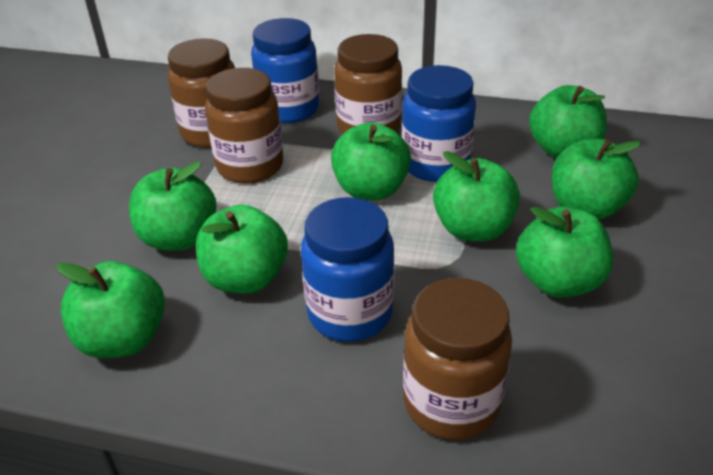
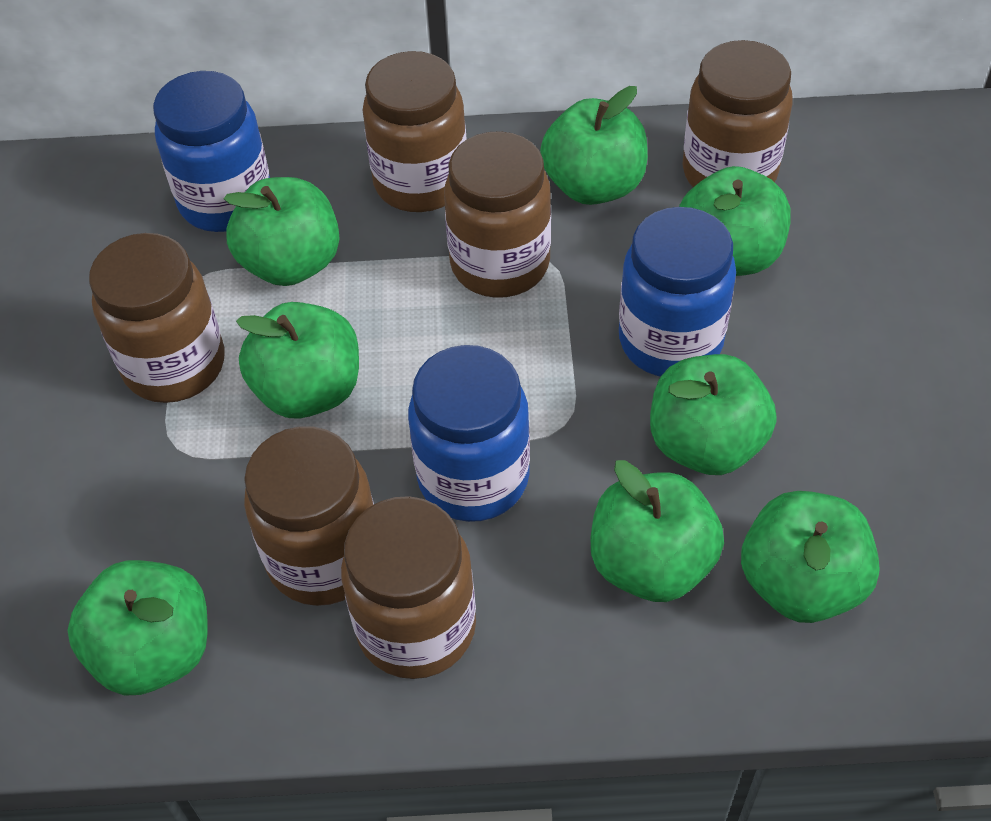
brown jar: [168,38,235,148] [205,68,284,184] [334,34,402,134] [403,278,512,440] = 4 -> [89,233,225,403] [244,426,374,606] [341,496,476,679] [362,51,467,212] [444,131,551,298] [682,40,793,187] = 6

